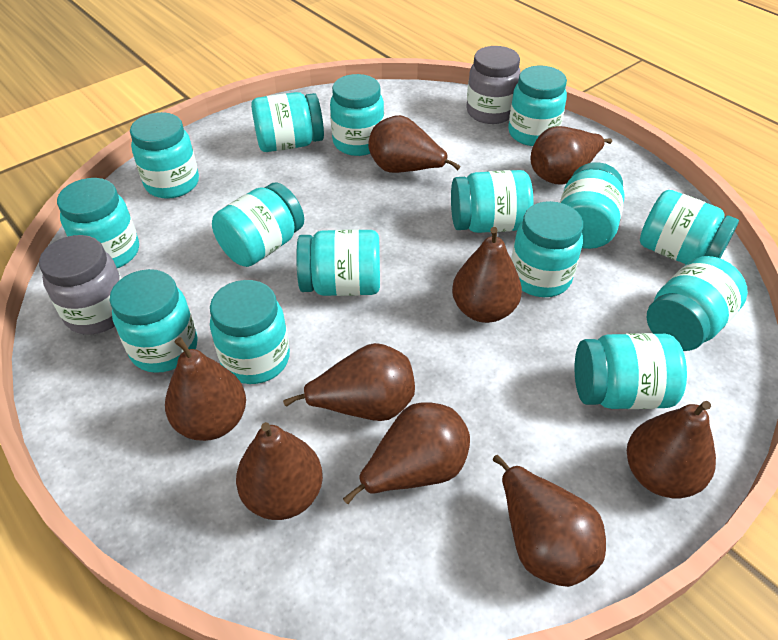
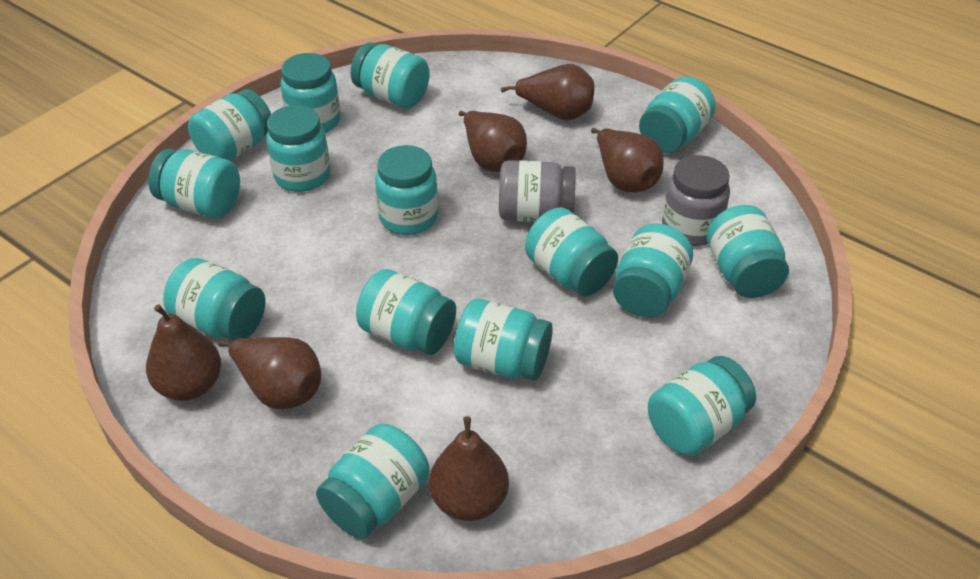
brown pear: [165,337,246,441] [236,422,323,520] [283,343,415,421] [343,402,470,504] [368,115,461,173] [452,227,522,323] [493,455,606,587] [531,126,612,185] [627,401,716,498] = 9 -> [146,305,221,401] [218,337,321,409] [429,416,509,521] [459,111,527,172] [501,64,594,121] [591,128,664,192] = 6

